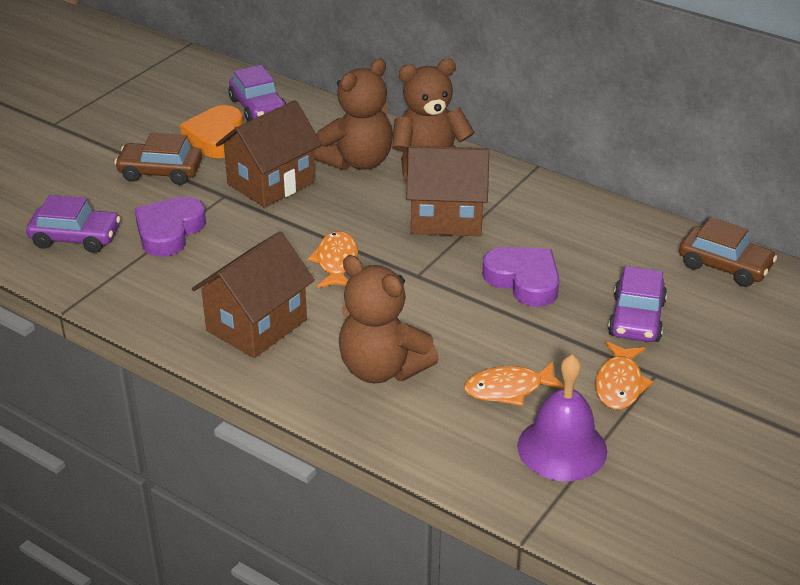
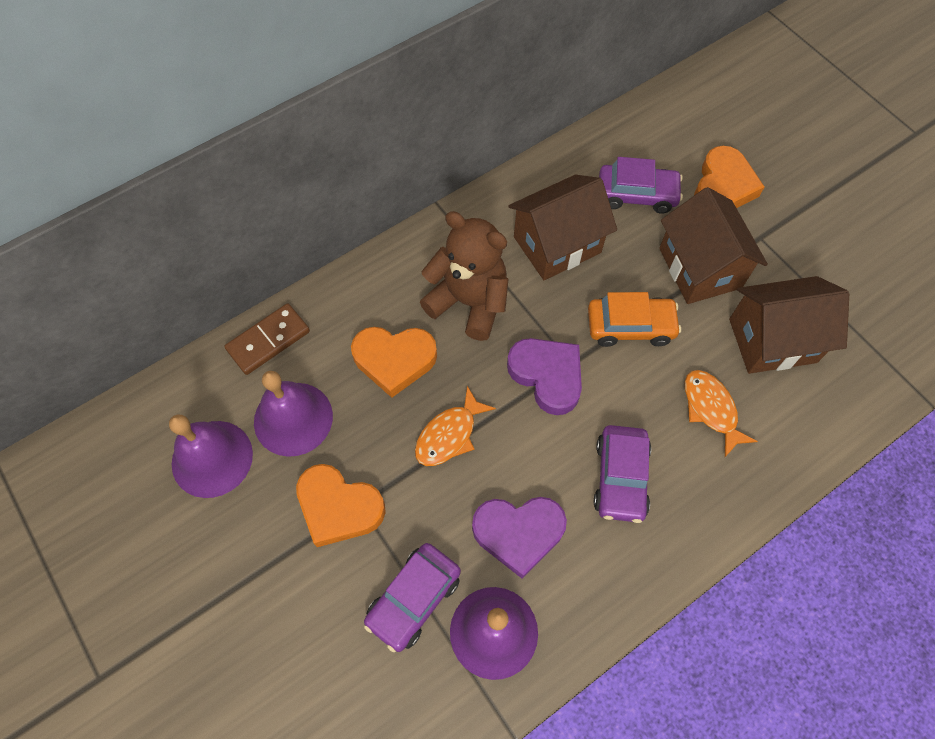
brown car: [115,133,202,185] [679,217,777,287] = 2 -> none = 0
brown domino: none = 0 -> [224,304,310,375] = 1
brown teddy bear: [314,58,393,170] [339,255,439,383] [392,59,475,184] = 3 -> [420,211,509,341] = 1
orange car: none = 0 -> [588,292,681,347] = 1
orange fish: [308,231,358,288] [464,362,564,406] [596,341,654,410] = 3 -> [415,386,496,466] [685,370,758,457] = 2
orange heart: [180,105,243,158] = 1 -> [296,464,386,547] [351,327,437,398] [694,146,765,208] = 3
purple bell: [517,354,607,481] = 1 -> [169,415,253,498] [254,371,333,457] [450,587,538,680] = 3

